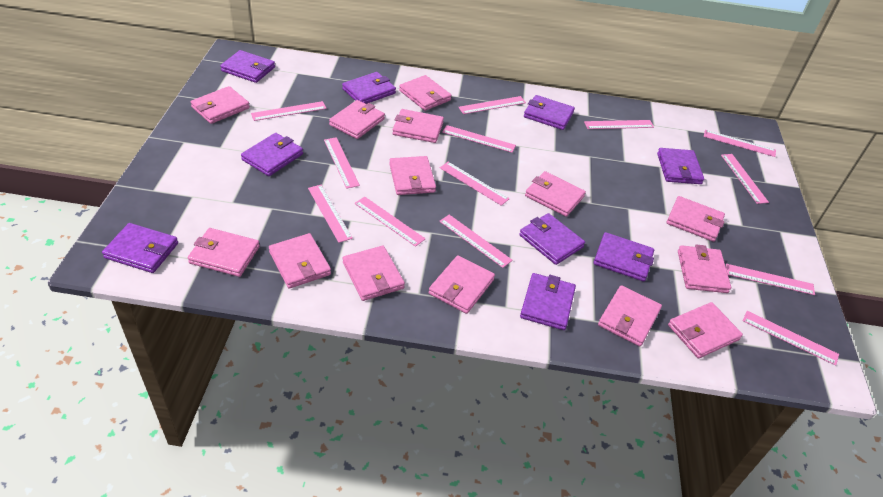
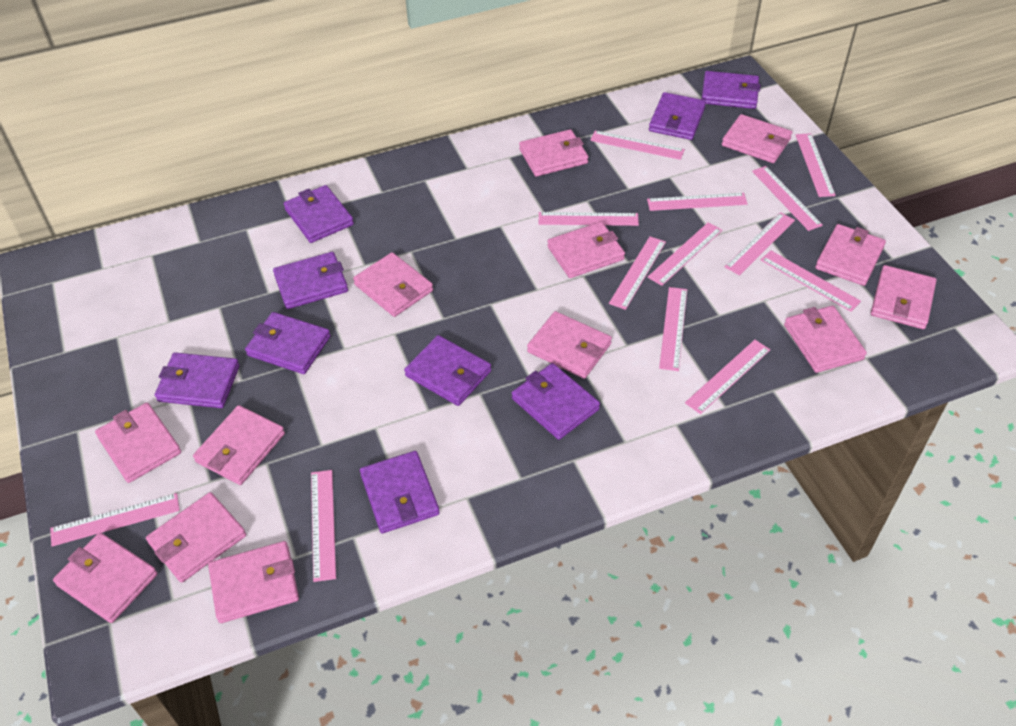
pink wallet: [188,228,260,277] [191,86,250,124] [269,233,331,289] [329,100,385,139] [343,246,405,301] [389,156,436,195] [392,109,444,143] [399,75,452,111] [429,255,495,314] [525,171,586,217] [598,285,662,346] [667,196,725,242] [668,302,743,359] [678,244,731,293] = 14 -> [53,532,158,623] [95,403,181,483] [146,492,246,583] [193,405,285,485] [208,541,299,623] [353,252,433,317] [519,129,589,176] [527,311,612,379] [547,222,625,278] [722,114,792,163] [784,306,867,373] [815,224,886,286] [871,265,937,329] = 13

